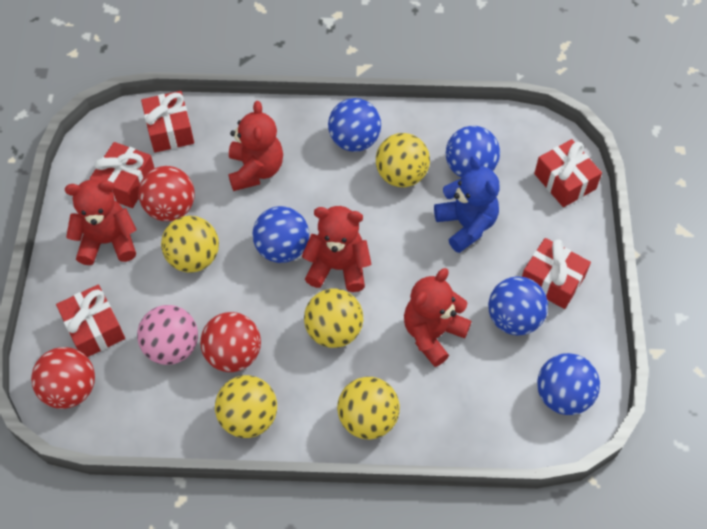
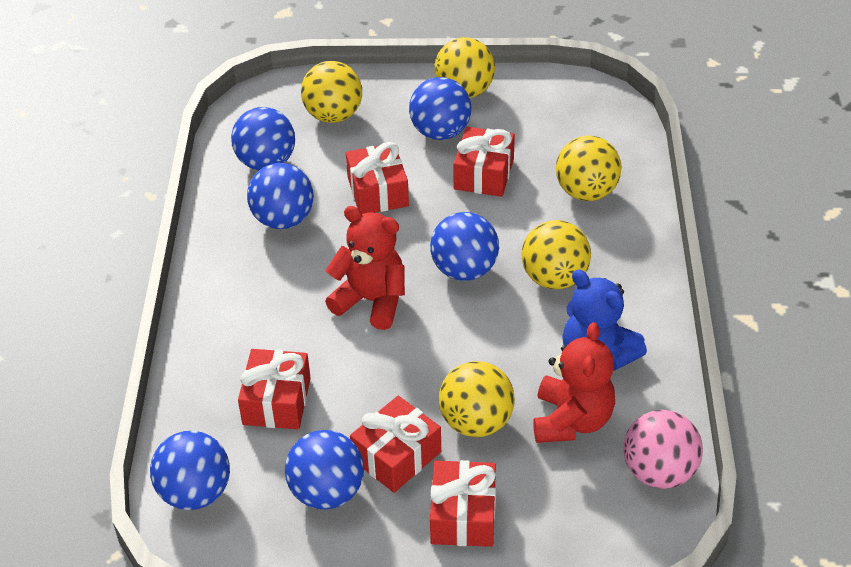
blue ball: [252,206,309,263] [328,98,381,152] [446,126,500,177] [488,277,548,335] [537,353,600,415] = 5 -> [150,431,230,510] [231,107,295,170] [247,163,314,229] [285,430,364,510] [409,77,471,140] [430,212,499,281] = 6
red ball: [31,347,95,409] [139,166,194,221] [200,312,261,372] = 3 -> none = 0
red teddy bear: [65,179,137,265] [229,101,283,191] [302,206,371,292] [404,268,471,367] = 4 -> [325,206,405,330] [533,322,615,443] = 2

